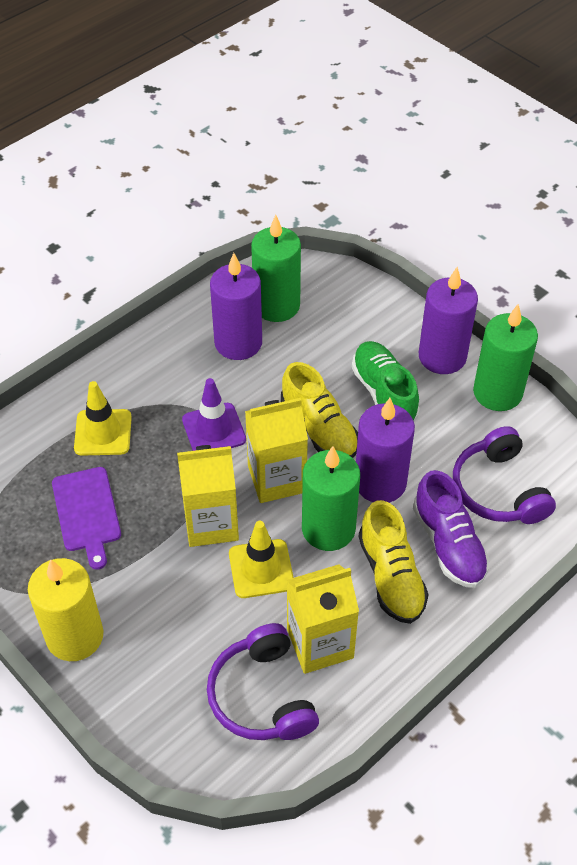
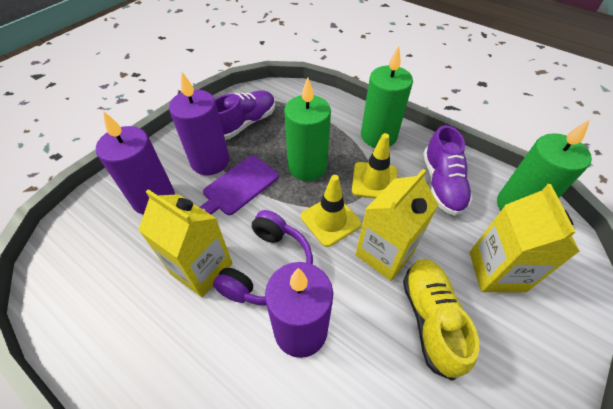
green shoe: [352,341,420,422] = 1 -> none = 0
purple headphones: [207,623,319,740] [453,426,556,524] = 2 -> [213,210,313,306] = 1
purple shoe: [413,470,490,588] = 1 -> [215,90,275,140] [423,125,473,216] = 2
purple traffic cone: [182,378,246,451] = 1 -> none = 0
yellow candle: [28,558,103,661] = 1 -> none = 0
yellow shoe: [281,362,358,458] [358,500,429,624] = 2 -> [403,259,479,381] = 1

